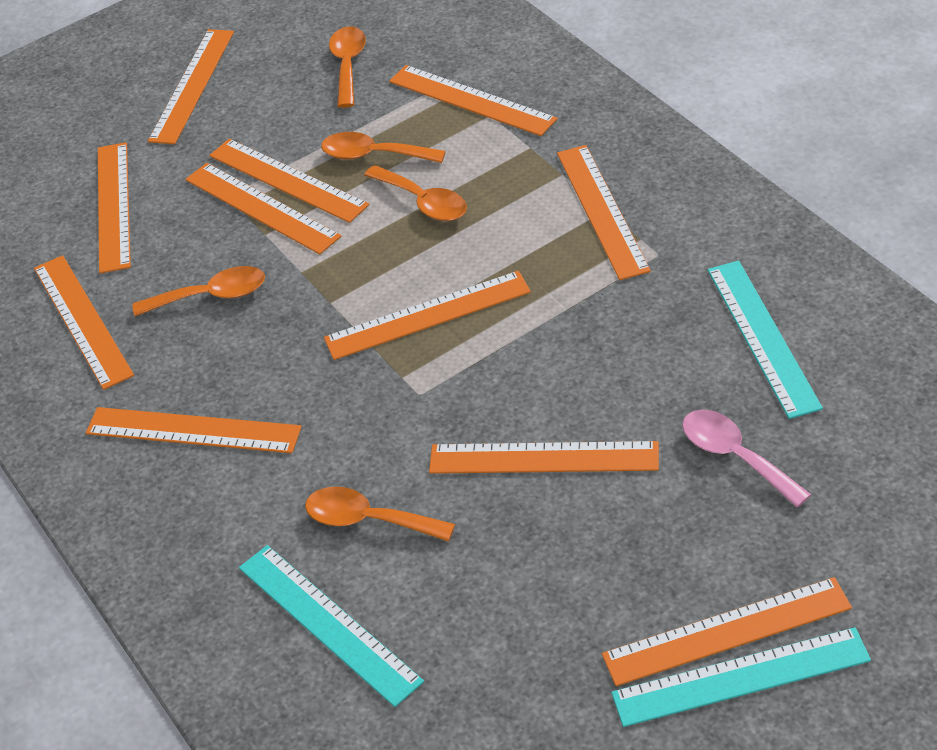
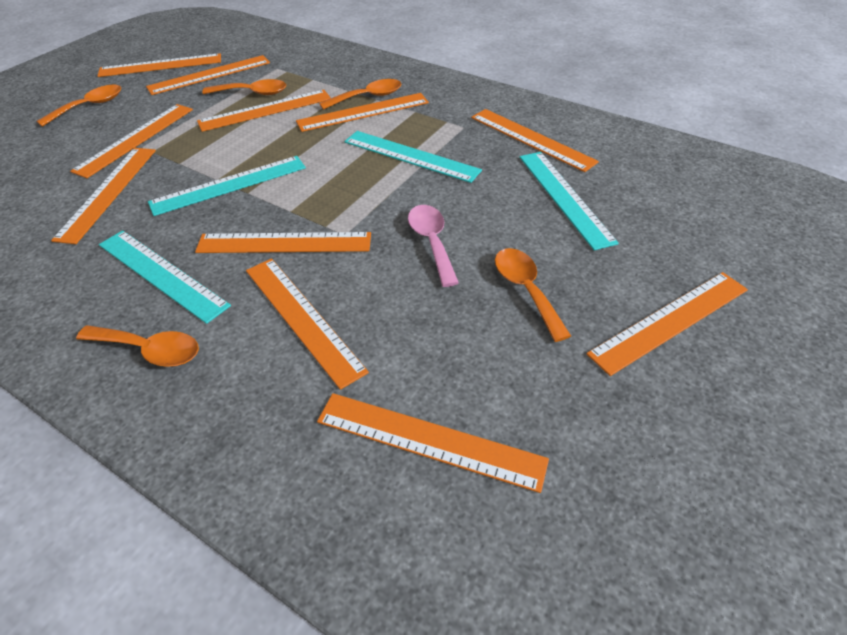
turquoise ruler: [239,545,424,707] [611,627,871,727] [708,261,823,419] = 3 -> [99,230,231,324] [148,156,306,216] [344,131,482,183] [520,152,619,250] = 4

